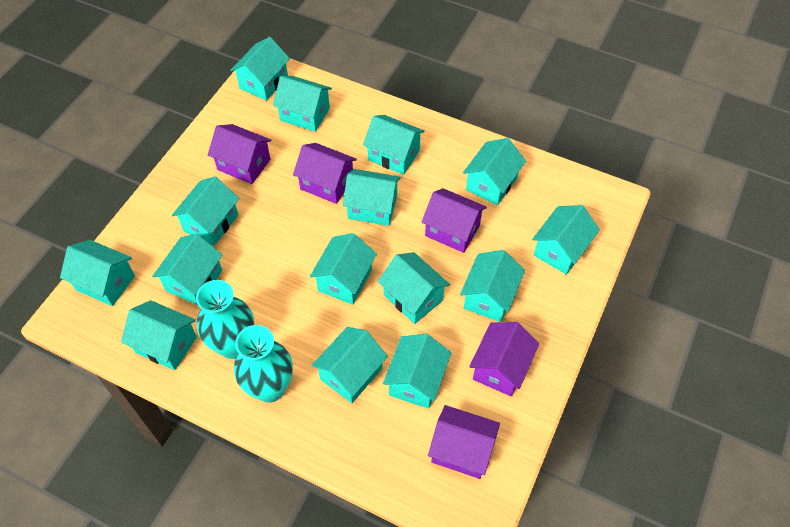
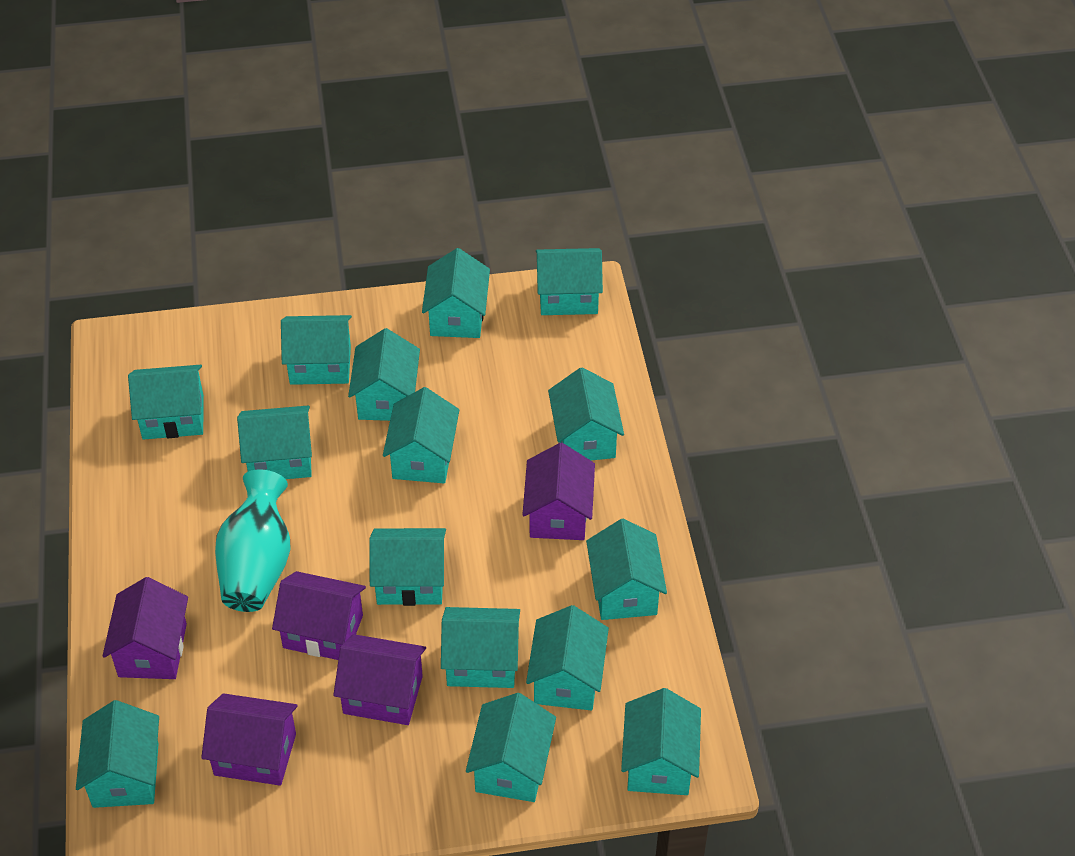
turquoise vase: [196,280,254,359] [234,325,293,402] = 2 -> [215,469,291,612] = 1

